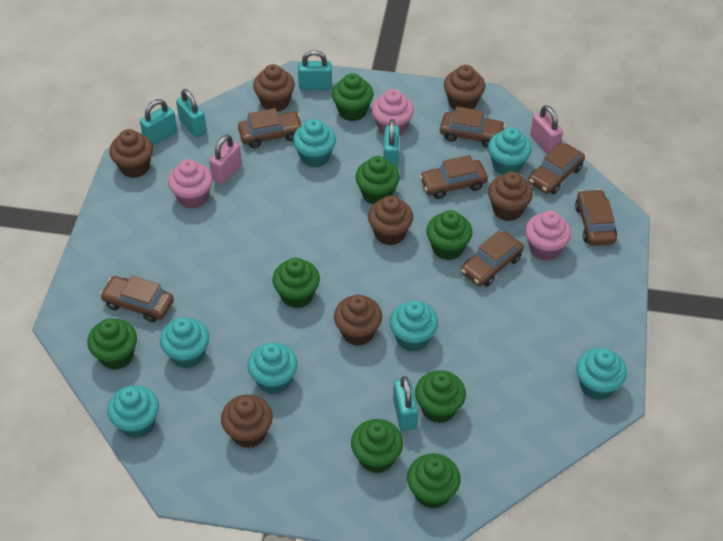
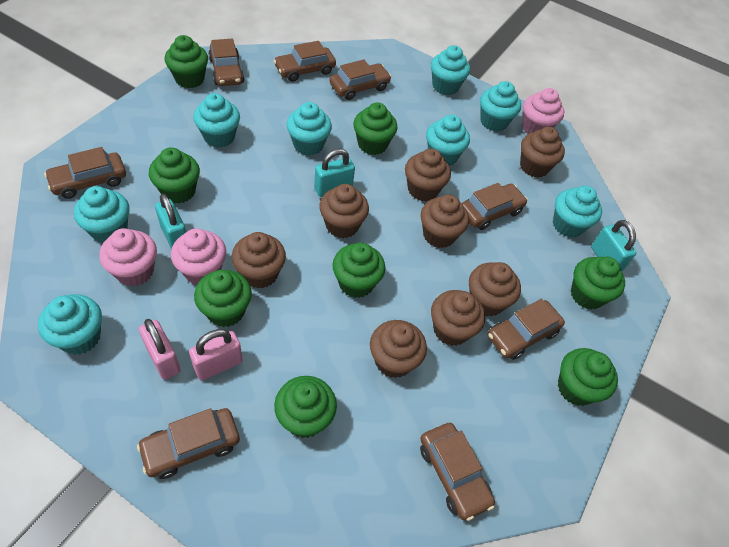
brown car: [100,276,174,323] [238,108,303,148] [420,155,488,199] [440,107,505,148] [461,231,524,287] [528,142,585,194] [575,189,617,246] = 7 -> [44,147,126,199] [137,408,240,479] [208,39,245,86] [274,41,336,82] [330,59,392,100] [420,423,495,521] [462,183,528,230] [488,299,565,360] = 8
brown cupcake: [109,129,153,178] [221,394,273,448] [253,64,295,112] [334,295,382,346] [368,195,413,245] [444,65,485,110] [488,172,533,221] = 7 -> [231,232,286,288] [319,184,369,238] [370,320,427,378] [405,148,451,201] [421,194,469,248] [431,290,485,346] [469,262,521,317] [520,127,565,178] = 8
turquoise cupcake: [107,385,159,438] [160,317,209,368] [248,343,298,395] [293,119,336,168] [389,300,438,352] [488,127,532,175] [576,348,627,400] = 7 -> [38,294,102,355] [74,186,130,244] [194,93,240,148] [286,102,332,156] [426,115,470,166] [431,45,470,95] [480,81,521,131] [553,186,602,238] = 8
turquoise padlock: [140,99,177,145] [176,89,207,138] [298,50,332,90] [384,119,399,168] [393,376,418,431] = 5 -> [155,194,186,250] [314,149,355,197] [591,220,636,271] = 3

